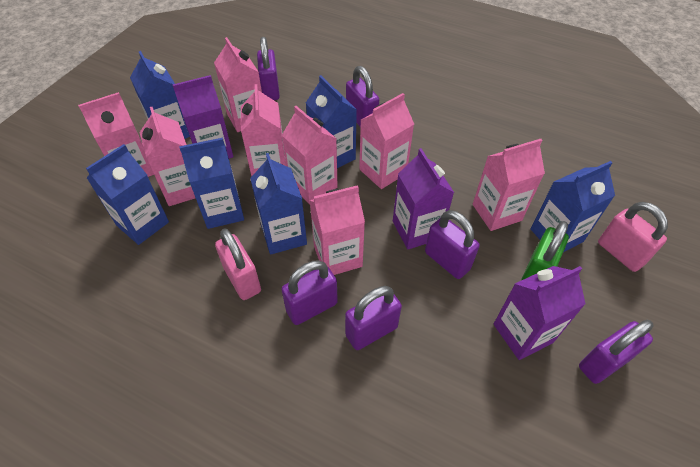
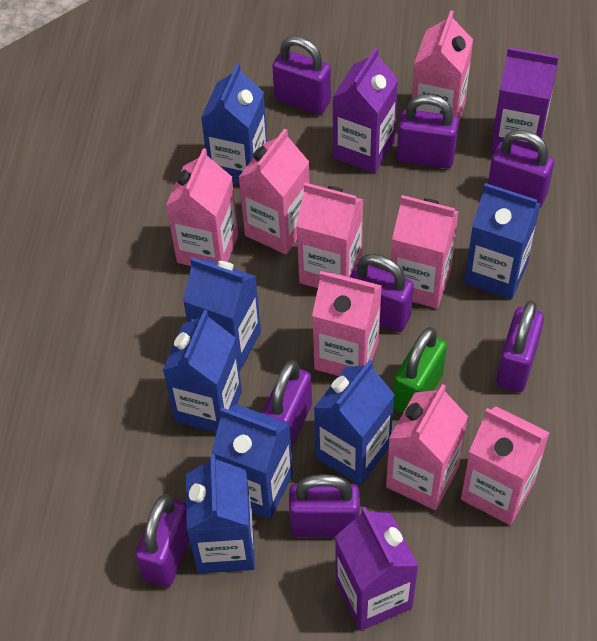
blue carton: [86,144,169,245] [130,51,190,139] [179,138,244,229] [250,153,307,255] [306,75,357,168] [530,161,615,252] = 6 -> [163,310,242,433] [183,257,261,372] [186,454,255,574] [201,63,267,185] [211,404,293,519] [314,360,395,485] [464,183,541,299] = 7
pink padlock: [215,228,261,300] [598,202,668,272] = 2 -> none = 0
purple padlock: [257,37,280,100] [281,260,338,325] [345,286,402,350] [346,66,379,128] [425,210,480,279] [579,320,653,384] = 6 -> [135,494,190,587] [262,361,312,449] [272,36,331,115] [289,474,360,537] [350,254,414,332] [397,94,459,169] [488,130,554,207] [496,301,544,392] = 8

